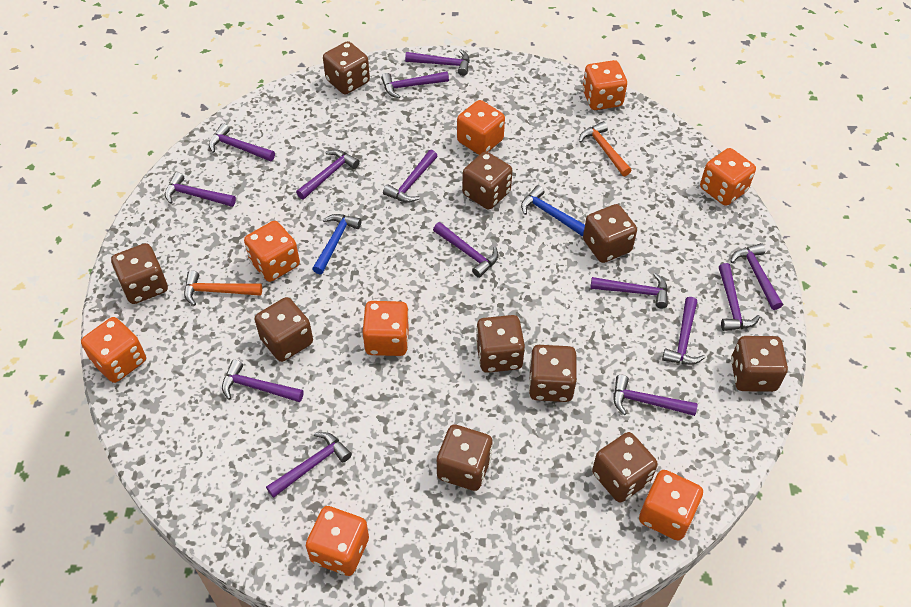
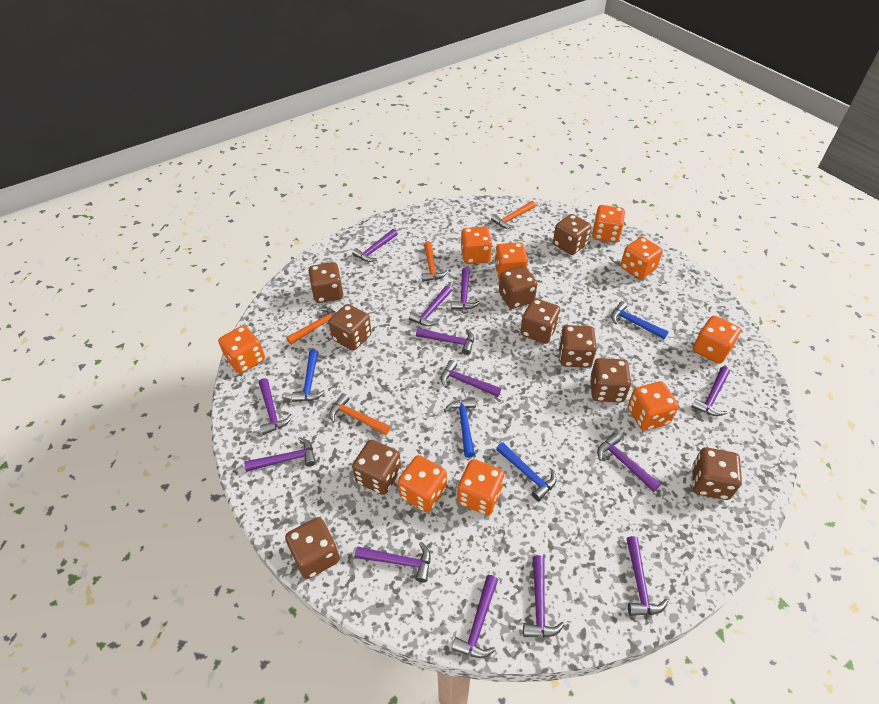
blue hammer: [312,214,362,274] [521,185,585,236] = 2 -> [292,349,325,402] [444,398,476,458] [496,442,556,501] [611,301,669,339] = 4
orange dice: [81,317,146,383] [244,221,300,282] [306,506,369,576] [363,301,410,356] [457,100,505,155] [583,60,627,110] [639,470,703,541] [700,148,756,206] = 8 -> [218,325,265,374] [398,455,447,513] [457,459,504,515] [461,226,492,264] [495,242,528,280] [592,205,625,243] [621,237,663,279] [628,381,679,431] [693,316,741,364] = 9
orange hammer: [184,270,262,306] [579,121,632,176] = 2 -> [286,307,336,345] [329,393,390,435] [422,241,448,282] [491,201,536,229] = 4
purple hammer: [165,172,236,207] [209,123,275,162] [222,360,304,402] [266,432,352,498] [296,149,360,199] [381,71,449,98] [383,150,437,203] [405,49,469,76] [433,222,498,278] [590,273,668,309] [613,375,698,416] [662,297,705,365] [719,263,760,331] [730,243,783,310] = 14 -> [244,437,316,472] [259,378,293,435] [352,229,398,262] [355,542,430,583] [409,286,452,326] [416,328,474,355] [441,360,501,397] [451,267,480,310] [452,575,498,658] [523,555,565,637] [597,433,661,492] [626,536,668,616] [691,367,730,416] = 13

